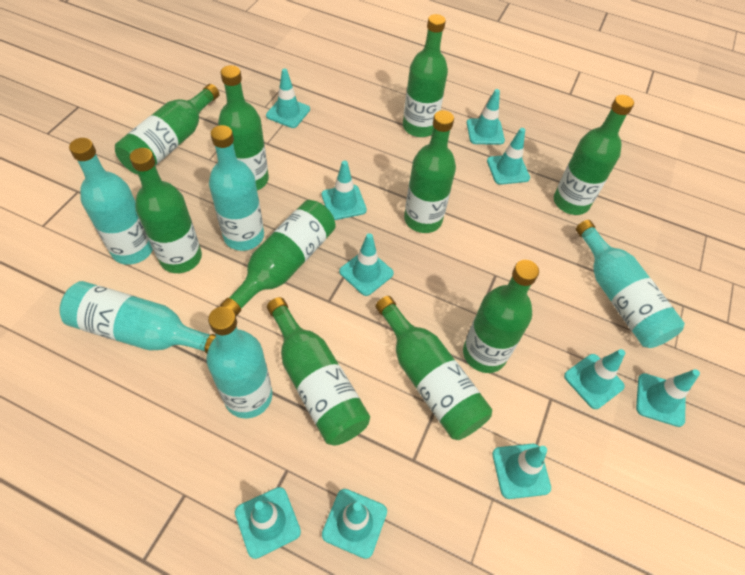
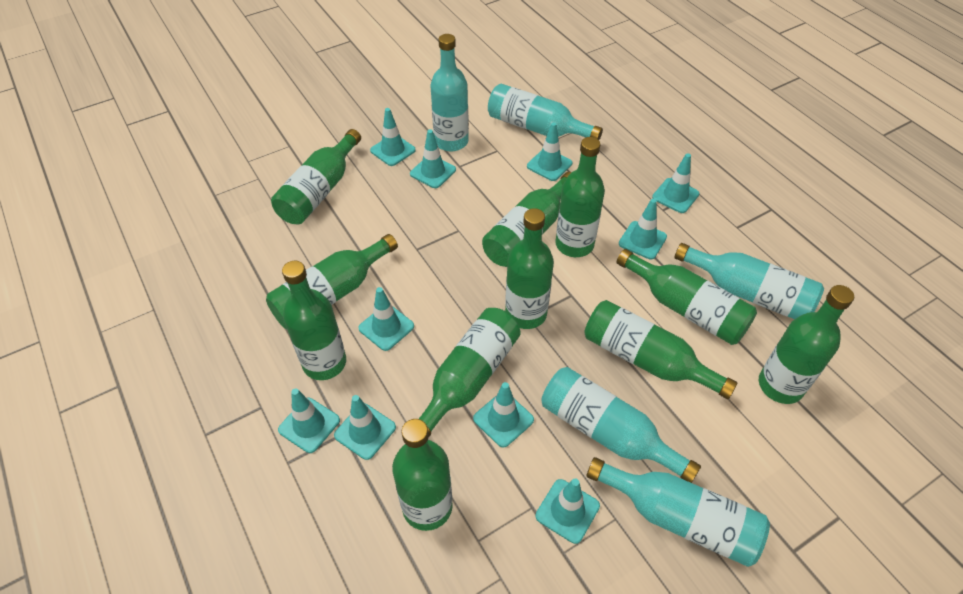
green bottle: [115,84,219,174] [130,148,202,273] [218,65,269,190] [220,200,336,316] [267,297,370,446] [375,296,492,440] [403,14,448,137] [404,110,456,233] [463,260,539,373] [554,95,634,215] = 10 -> [266,234,398,329] [271,129,361,224] [282,261,346,380] [392,419,453,531] [419,308,521,437] [482,172,572,267] [505,208,554,329] [555,137,605,257] [584,300,738,399] [617,249,757,345] [759,285,854,404] = 11

